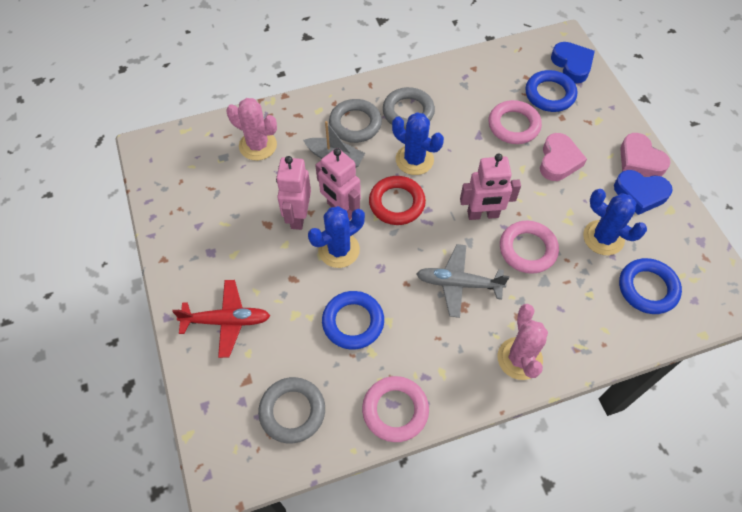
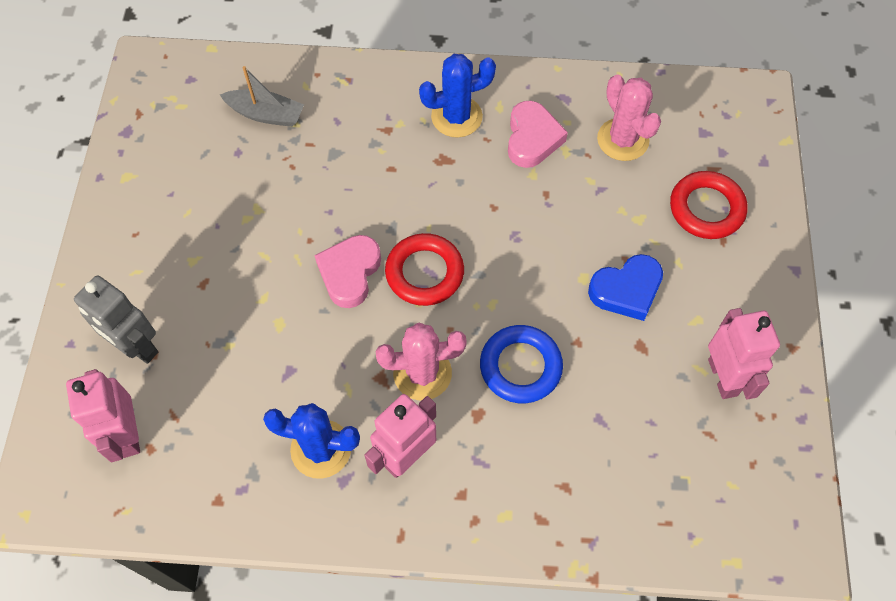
blue cactus: [308,206,365,268] [392,112,444,175] [583,189,647,255] = 3 -> [263,403,360,479] [419,54,496,138] = 2
blue heart: [551,42,595,83] [614,170,673,215] = 2 -> [588,254,663,321] = 1
blue ring: [322,291,384,350] [525,70,577,112] [619,258,682,314] = 3 -> [480,325,563,403] = 1
grey plane: [416,244,509,318] = 1 -> none = 0
grey ring: [258,377,325,443] [329,99,382,143] [383,87,435,130] = 3 -> none = 0
grey robot: none = 0 -> [74,275,158,364] = 1
pink ring: [362,376,429,442] [489,100,542,144] [500,221,559,274] = 3 -> none = 0
red plane: [172,280,270,358] = 1 -> none = 0
red ring: [369,176,426,225] = 1 -> [385,233,464,306] [670,171,747,239] = 2

